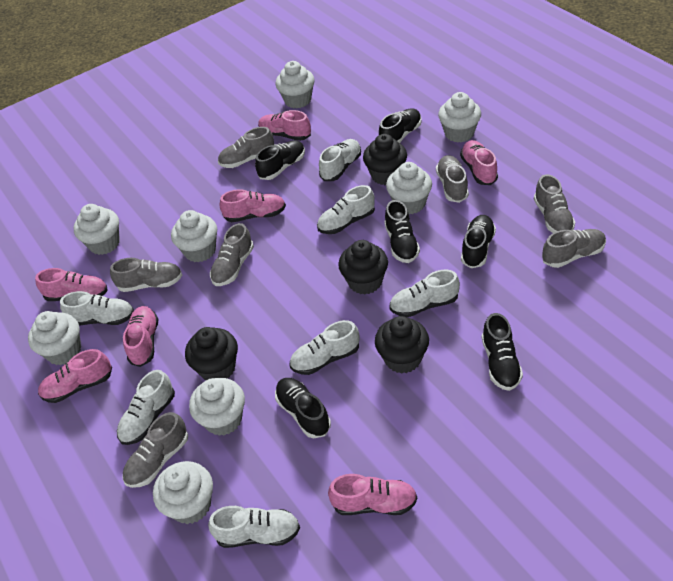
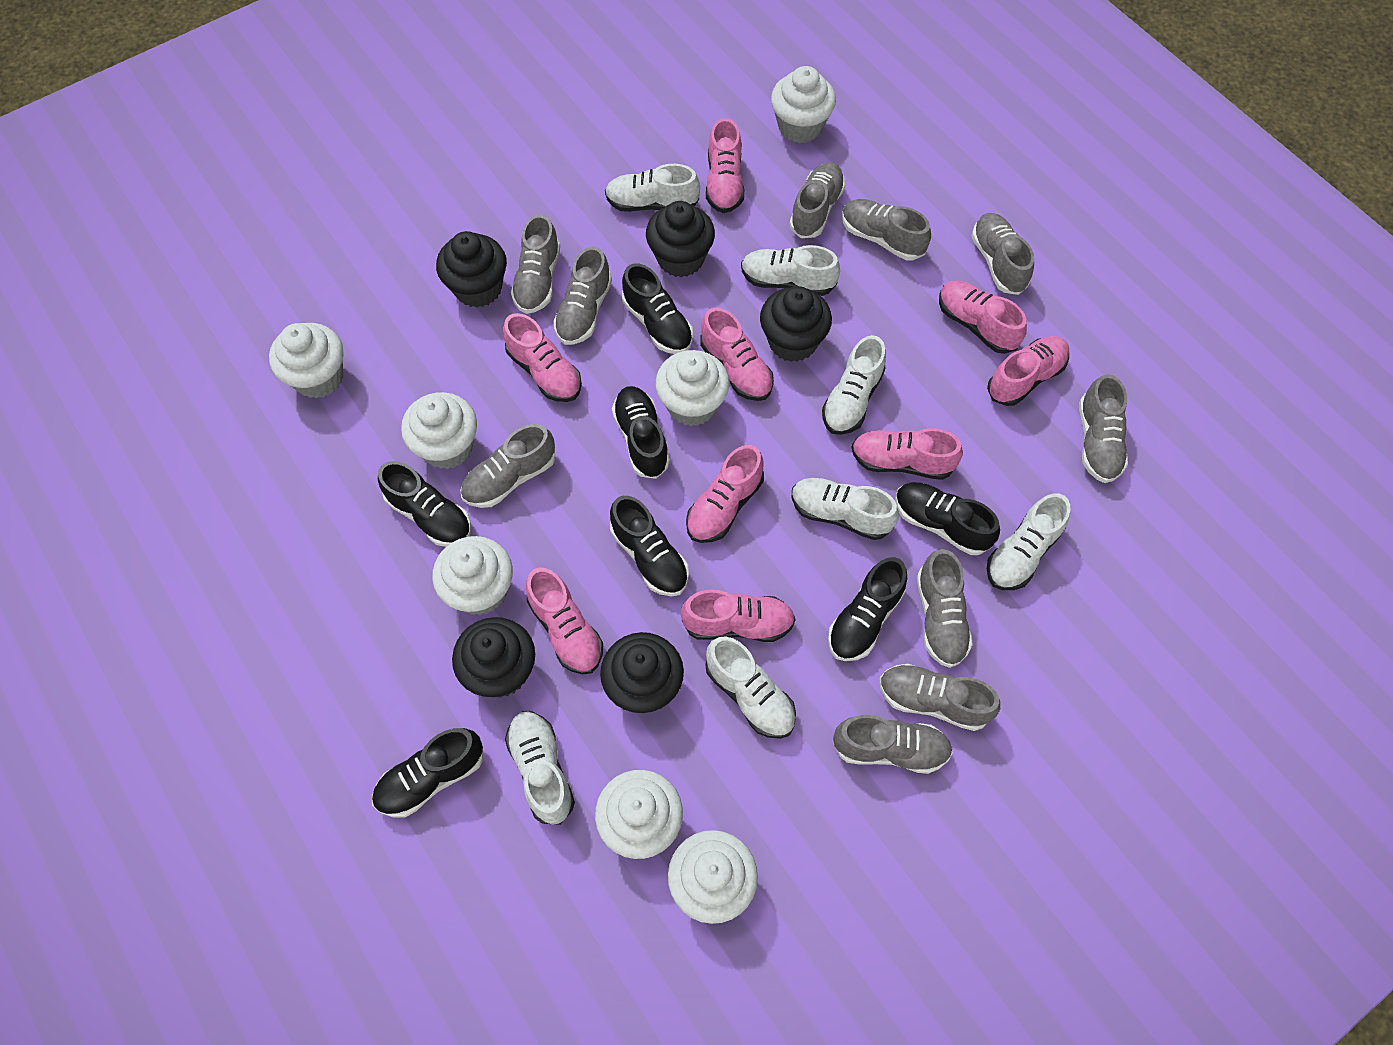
black cupcake: [185,327,238,380] [338,240,388,295] [363,134,407,185] [375,316,429,374] = 4 -> [436,231,507,308] [452,617,535,698] [600,632,684,713] [646,201,715,277] [760,286,832,362] = 5
black shoe: [255,140,305,180] [275,378,331,438] [379,108,422,143] [384,200,420,263] [461,215,496,268] [482,313,523,391] = 6 -> [372,728,483,817] [378,461,471,547] [610,496,689,597] [612,386,670,479] [622,263,693,354] [828,557,907,661] [895,482,1000,555] = 7
grey shoe: [110,258,182,292] [123,412,188,488] [210,223,254,286] [218,127,274,168] [436,155,469,203] [534,174,575,233] [542,229,606,268] = 7 -> [460,424,556,508] [511,214,560,314] [553,246,612,345] [789,162,846,238] [833,715,953,774] [842,199,931,260] [880,664,1000,731] [917,549,973,668] [971,213,1034,295] [1079,374,1128,483] = 10
pink shoe: [35,268,108,301] [38,349,112,403] [123,306,158,367] [219,189,286,222] [258,110,311,141] [328,474,417,515] [460,140,498,185] = 7 -> [503,313,582,402] [526,568,603,674] [680,590,796,642] [686,445,764,543] [700,308,774,401] [706,118,744,213] [852,428,963,480] [939,281,1027,354] [987,336,1069,406] = 9
white cupcake: [28,311,81,365] [73,204,120,255] [153,461,213,524] [171,210,217,262] [189,378,245,436] [275,61,315,109] [386,162,432,214] [438,92,481,143] = 8 -> [269,323,343,398] [401,392,477,469] [432,536,513,615] [595,770,683,859] [655,350,729,426] [668,830,758,924] [771,66,836,143] = 7

